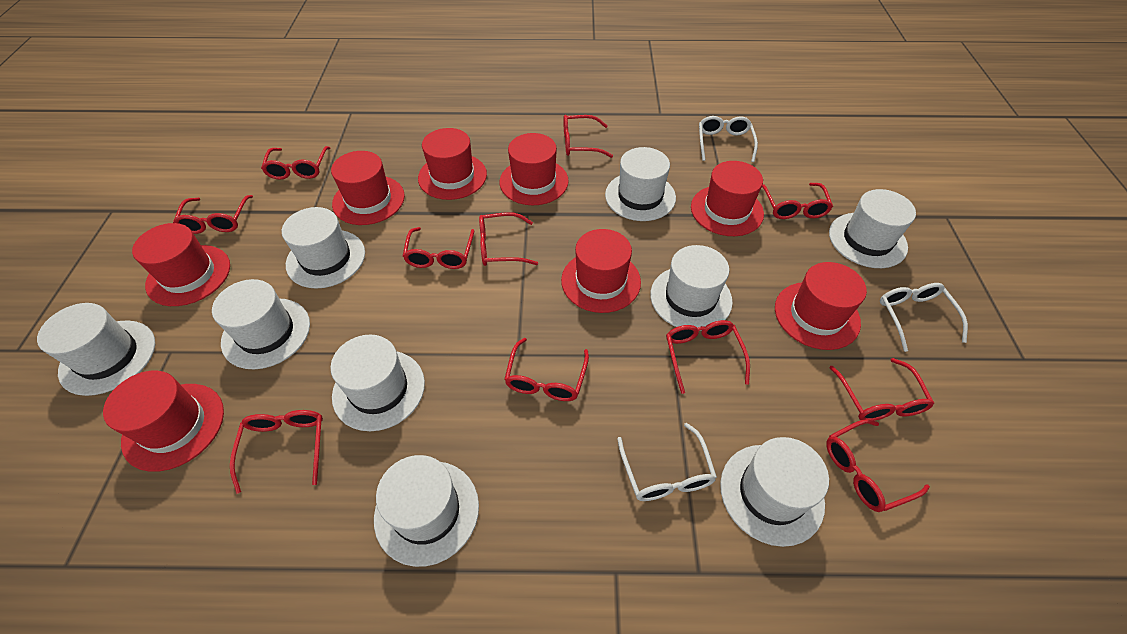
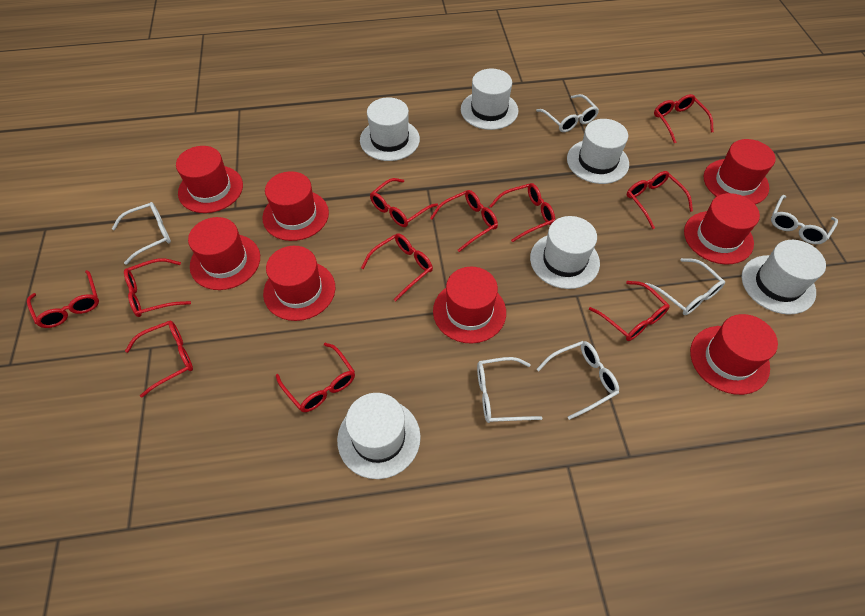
white glasses: [617,423,717,501] [699,116,758,162] [880,283,968,352] = 3 -> [112,202,171,265] [477,357,543,423] [536,94,599,132] [537,341,619,420] [645,258,725,315] [771,195,838,244] = 6
white hat: [37,303,155,396] [212,279,310,369] [282,207,365,289] [330,335,425,431] [374,455,479,567] [605,147,676,221] [650,245,733,331] [720,437,829,547] [829,189,916,268] = 9 -> [337,393,421,479] [360,97,420,161] [461,69,518,130] [530,216,600,289] [567,119,629,184] [742,240,826,315] = 6

